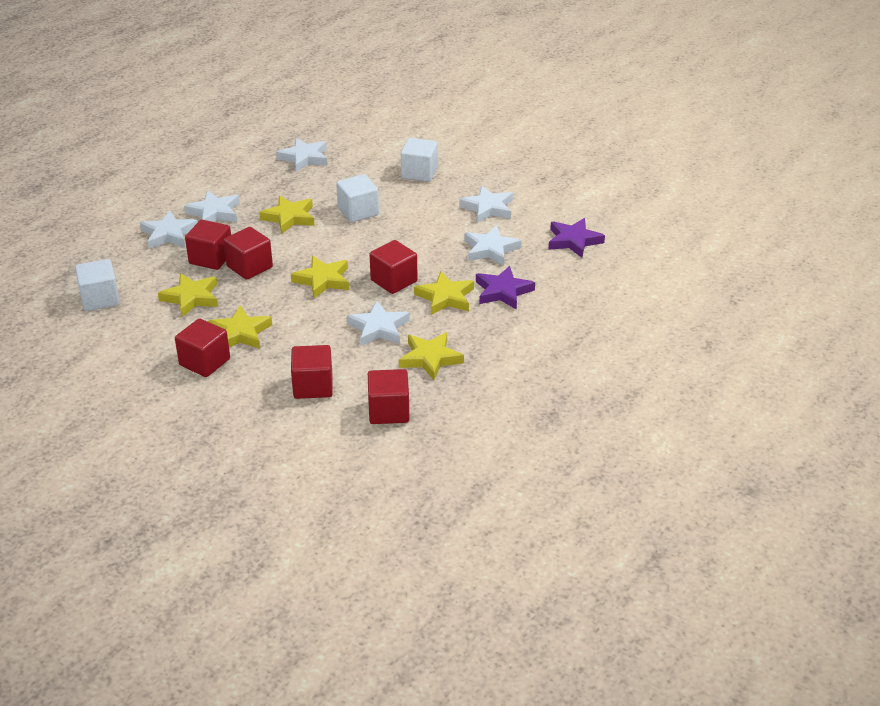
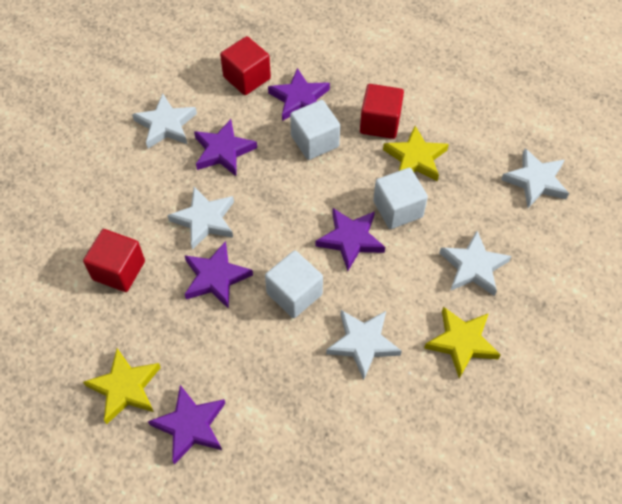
purple star: [476,266,535,310] [548,218,605,258] = 2 -> [148,385,225,464] [184,241,253,309] [194,119,257,176] [268,68,330,121] [316,208,385,271] = 5
red cube: [175,318,230,377] [185,219,231,270] [223,227,273,280] [291,345,333,399] [368,369,410,424] [370,240,418,294] = 6 -> [83,229,145,292] [220,36,271,95] [360,84,404,139] = 3
white star: [140,211,198,249] [184,190,240,222] [276,138,327,172] [347,301,410,346] [459,185,513,223] [464,225,521,266] = 6 -> [132,94,197,148] [167,187,234,250] [326,310,402,380] [440,231,511,296] [501,148,569,208] = 5
yellow star: [158,273,218,317] [208,306,272,349] [259,196,314,234] [291,256,349,298] [399,332,464,380] [414,272,474,315] = 6 -> [83,348,161,424] [383,126,449,182] [424,307,501,379] = 3

